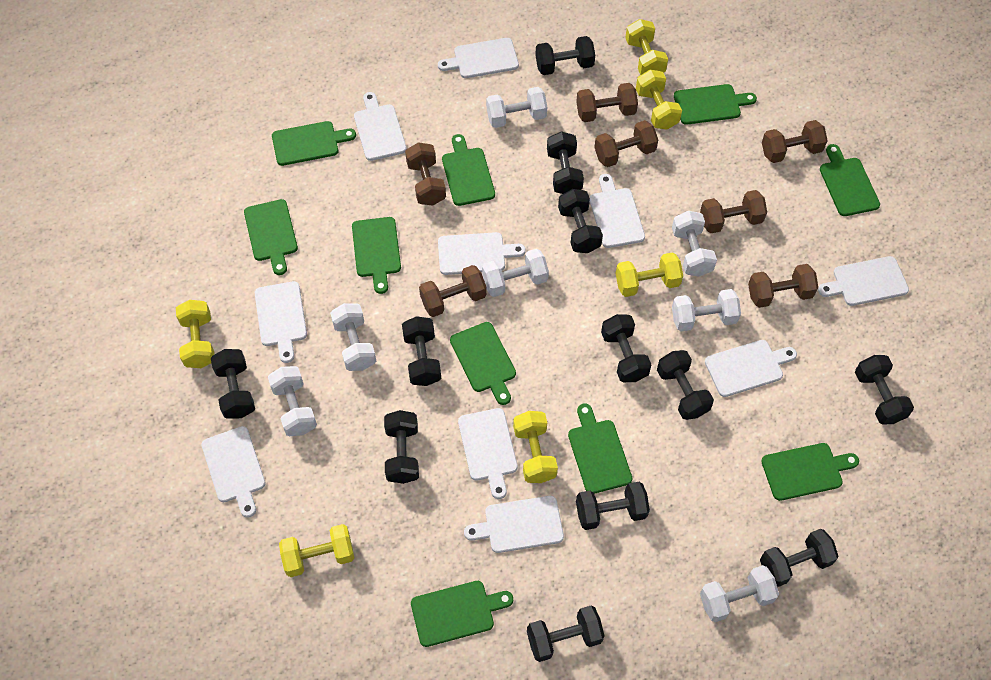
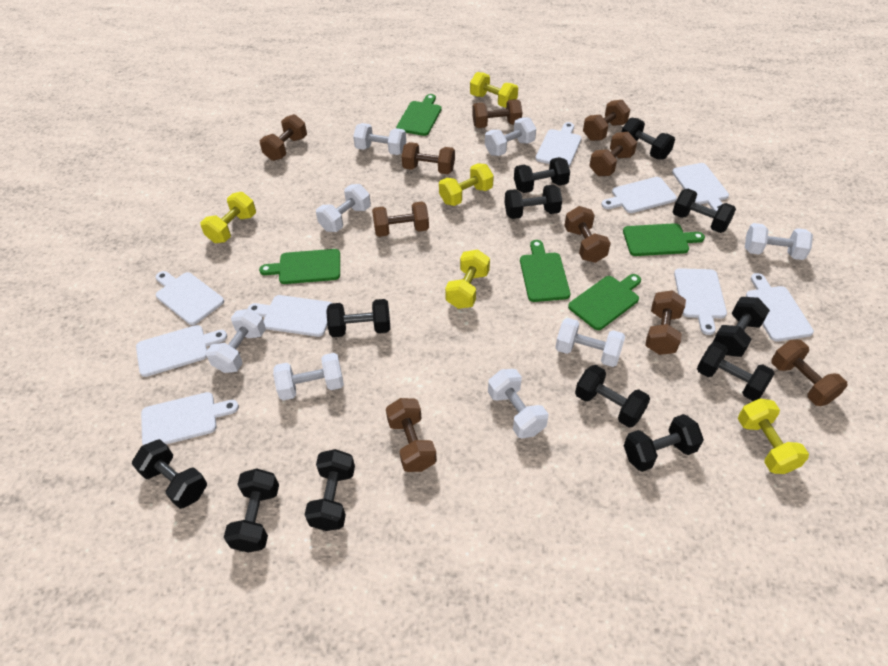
brown dumbbell: [405,142,446,205] [419,265,487,317] [576,83,638,122] [594,120,658,167] [700,190,767,233] [748,264,818,308] [762,120,828,163] = 7 -> [260,114,307,161] [372,202,429,237] [386,398,437,472] [402,142,455,174] [472,99,522,128] [564,206,611,263] [583,100,630,141] [589,132,637,176] [645,290,686,355] [771,340,847,406] = 10
green cutting board: [244,199,298,275] [272,121,356,166] [352,217,401,294] [411,581,513,647] [442,134,495,206] [450,322,516,405] [568,403,632,494] [674,84,757,125] [761,443,859,501] [820,144,880,216] = 10 -> [259,249,340,284] [396,94,442,136] [520,240,570,302] [568,274,641,330] [623,223,705,256] = 5
white cutting board: [201,426,266,518] [255,281,307,363] [354,92,407,161] [438,38,519,78] [438,232,526,275] [458,408,518,499] [464,496,564,553] [590,174,645,248] [705,340,797,397] [818,256,909,306] = 10 -> [136,325,227,377] [141,392,239,445] [156,271,224,325] [248,295,332,337] [536,122,582,167] [601,177,677,213] [672,163,729,211] [674,268,727,335] [746,273,814,341] = 9
white dumbbell: [268,366,317,436] [330,303,376,371] [482,249,549,297] [486,87,547,128] [672,211,717,277] [672,289,741,332] [700,565,779,622] = 7 -> [206,309,266,373] [273,353,344,401] [316,184,371,232] [353,123,406,155] [485,118,536,156] [488,369,549,438] [555,318,625,367] [745,223,813,260] = 8
yellow dumbbell: [176,300,215,368] [279,524,354,577] [513,411,558,483] [616,252,683,297] [625,19,668,75] [636,70,682,130] = 6 -> [200,192,256,243] [439,163,494,206] [445,249,490,309] [470,72,518,108] [738,398,809,474] = 5

